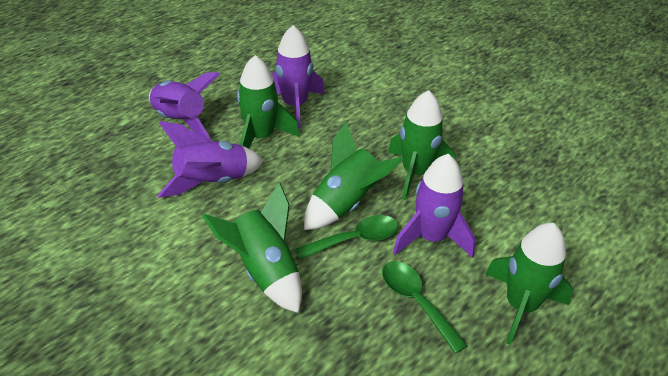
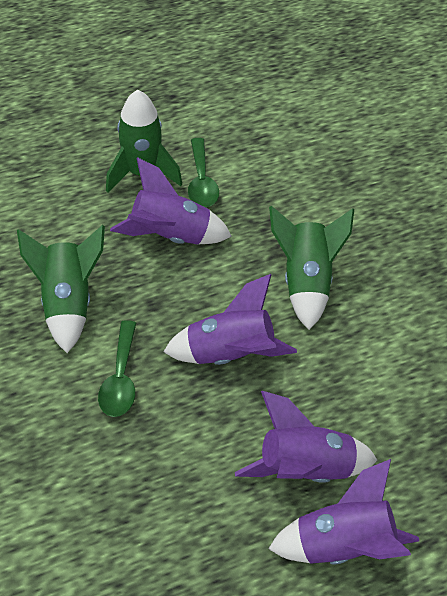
green rocket: [202,182,302,313] [237,55,300,148] [304,122,404,230] [388,90,456,200] [485,223,573,345] = 5 -> [17,225,105,353] [106,90,182,193] [269,206,354,330] = 3

